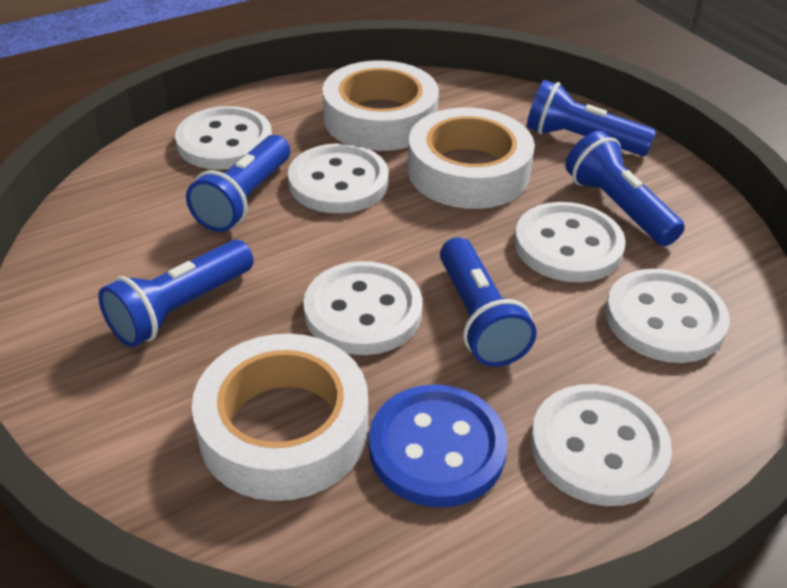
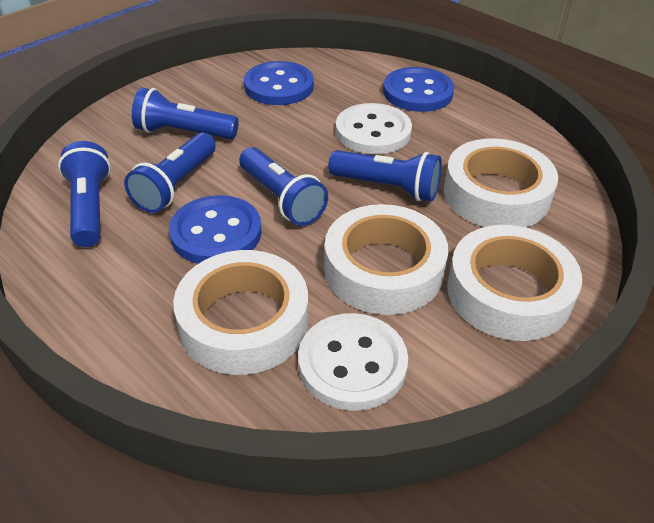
blue button: [369,385,507,508] = 1 -> [169,195,262,264] [244,61,314,105] [383,67,454,112] = 3
white button: [175,106,272,170] [288,143,389,213] [303,261,423,355] [514,202,626,282] [530,384,672,506] [605,269,729,363] = 6 -> [298,313,408,411] [336,103,412,154] = 2
white tape: [192,333,368,501] [322,60,439,151] [408,107,535,209] = 3 -> [173,250,308,375] [324,204,448,315] [444,138,558,227] [447,225,582,341] = 4

